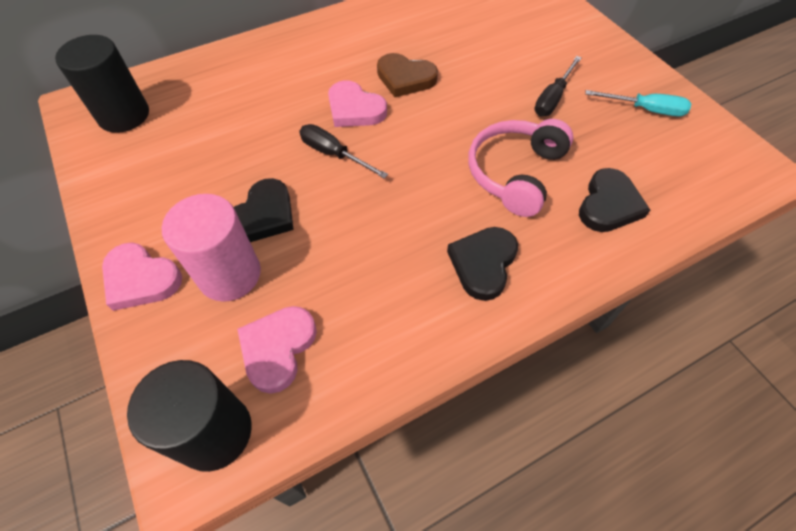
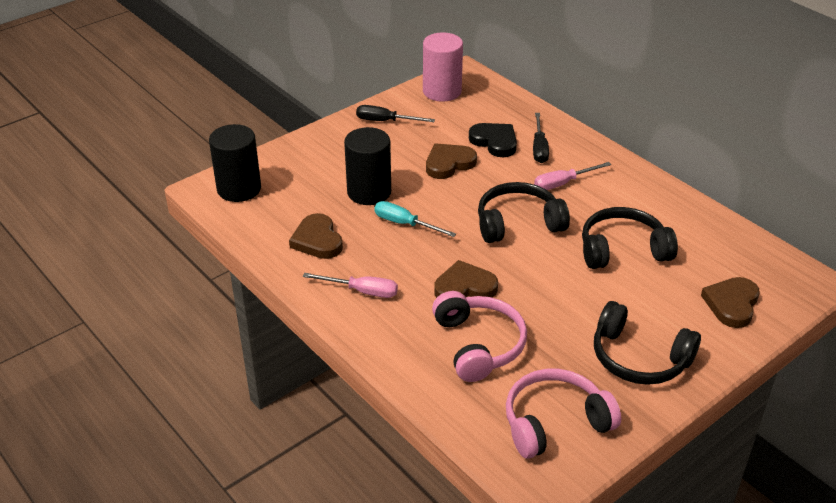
black headphones: none = 0 -> [478,182,570,243] [582,207,678,269] [594,301,701,385] = 3
black heart: [234,178,294,242] [447,227,518,301] [579,168,650,232] = 3 -> [469,123,517,157] = 1
brown heart: [377,53,438,97] = 1 -> [289,213,343,259] [426,143,477,179] [435,260,498,298] [701,277,760,328] = 4
pink headphones: [468,119,573,217] = 1 -> [432,291,527,382] [506,369,621,459] = 2
pink heart: [102,243,182,311] [237,306,317,394] [328,80,387,127] = 3 -> none = 0
pink screwdriver: none = 0 -> [303,273,398,298] [534,162,612,190] = 2

